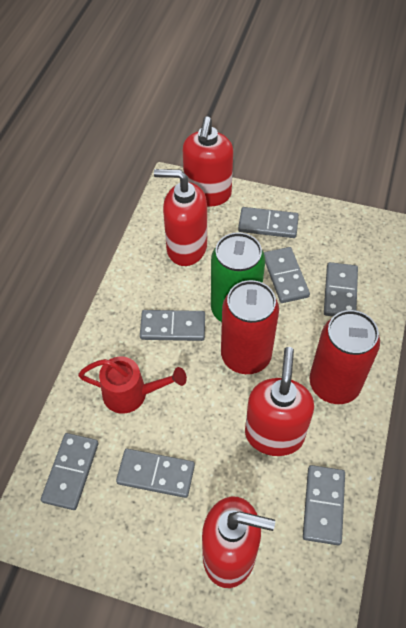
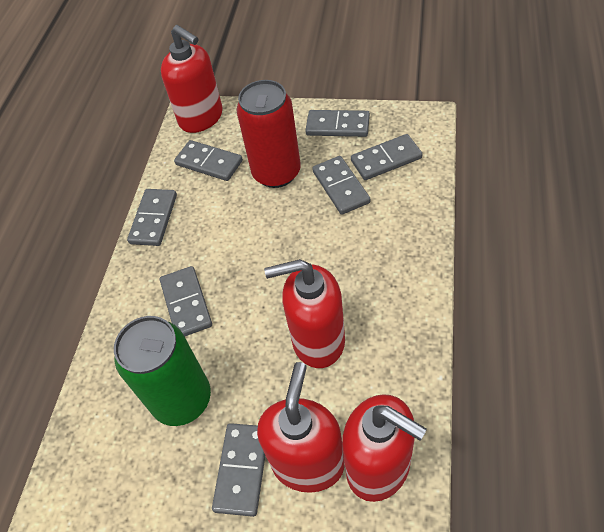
red can: [221,280,279,374] [310,310,380,404] = 2 -> [236,80,301,188] = 1
red watering can: [78,357,187,414] = 1 -> none = 0

